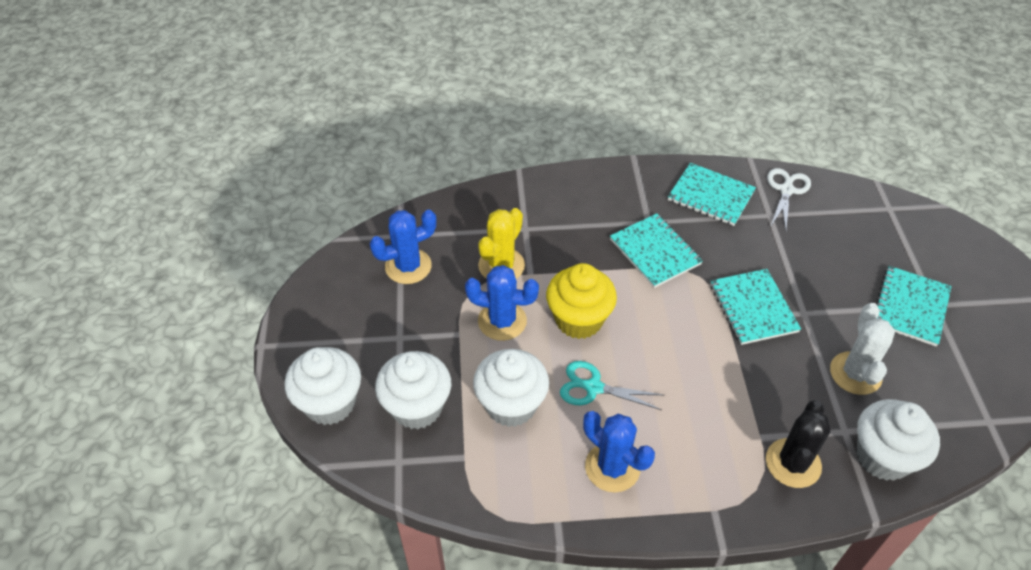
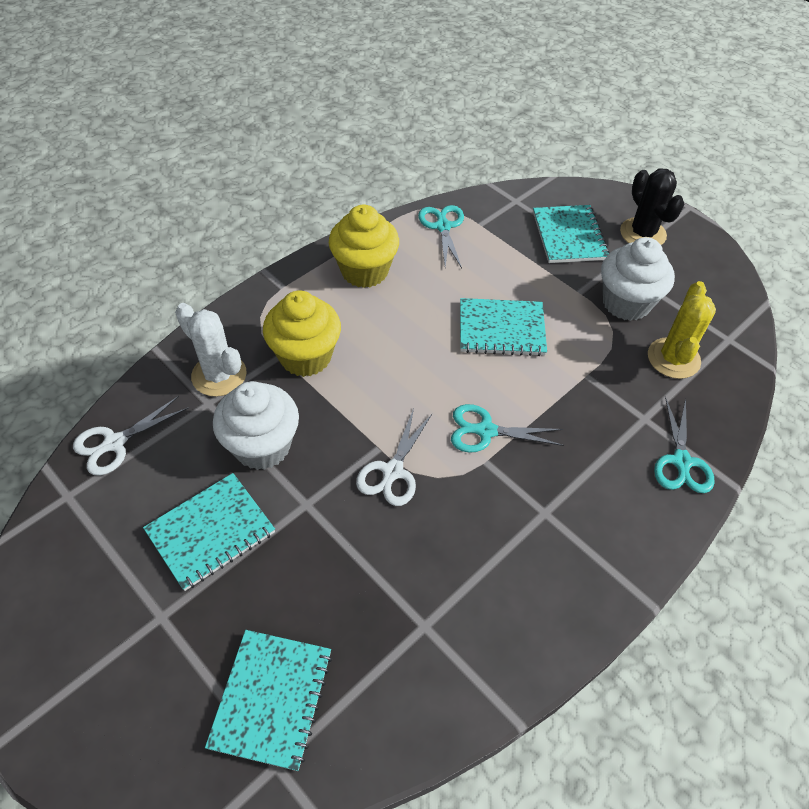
blue cactus: [370,210,437,284] [465,265,539,341] [583,411,655,492] = 3 -> none = 0
turquoise scissors: [560,361,663,410] = 1 -> [418,205,464,268] [451,404,564,453] [654,397,715,493] = 3
white cupcake: [284,347,361,425] [375,351,451,429] [473,349,549,427] [857,399,940,481] = 4 -> [213,381,299,470] [601,237,675,321] = 2
white scissors: [767,168,811,230] = 1 -> [73,396,189,475] [356,408,432,506] = 2
yellow cupcake: [546,263,617,339] = 1 -> [263,291,341,377] [329,205,399,288] = 2

